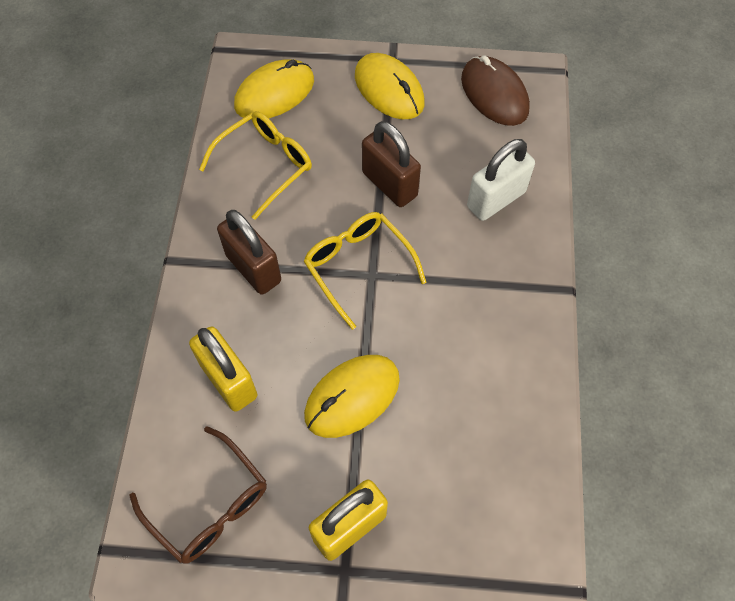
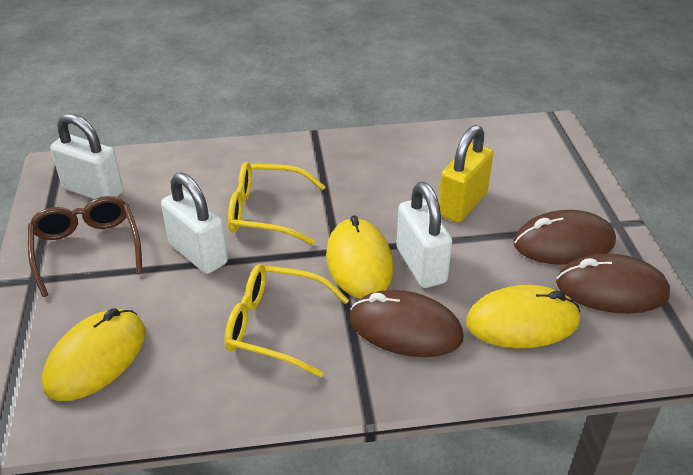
brown mouse: [461,55,530,126] = 1 -> [350,290,463,357] [513,210,616,265] [556,254,670,314] = 3
brown padlock: [217,210,281,295] [362,121,421,207] = 2 -> none = 0
white padlock: [467,139,535,221] = 1 -> [50,113,123,199] [161,172,228,274] [396,182,452,288] = 3
yellow padlock: [189,326,258,412] [309,480,388,561] = 2 -> [438,125,493,223] = 1

